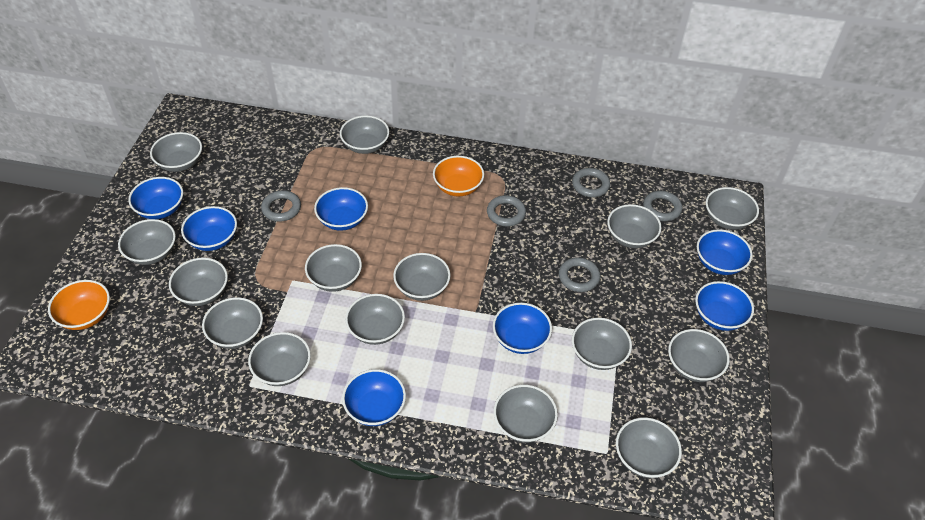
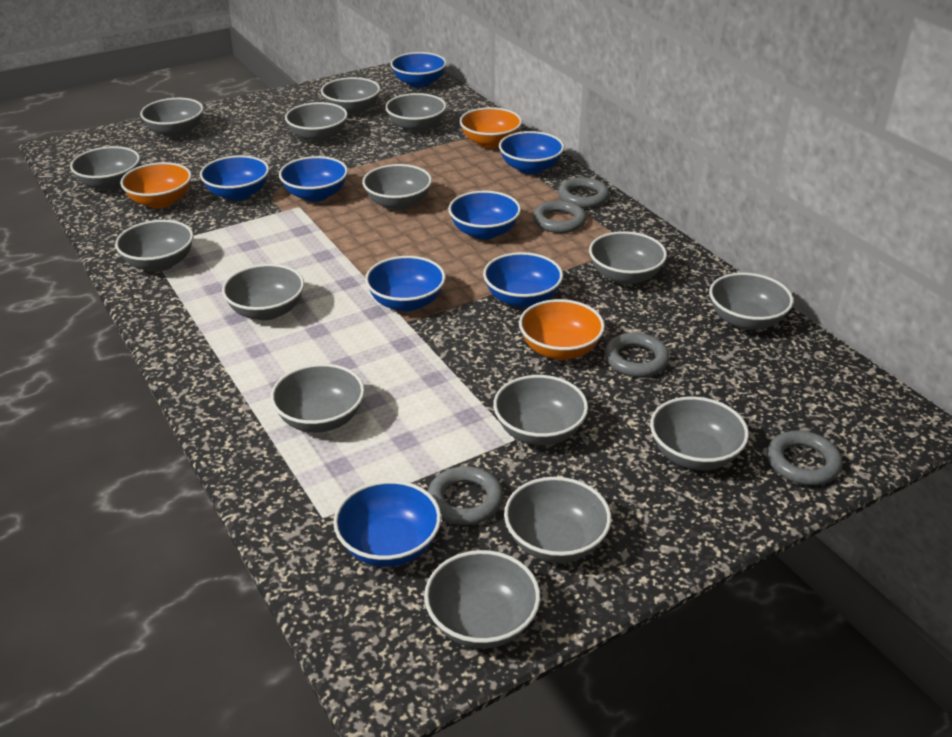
blue bowl: [128,177,183,219] [181,206,237,251] [314,187,368,231] [342,369,406,426] [493,303,552,354] [695,281,754,331] [697,229,752,275] = 7 -> [200,155,269,201] [279,156,348,202] [333,480,441,567] [365,256,446,311] [390,52,447,88] [448,191,521,240] [483,252,563,308] [499,131,564,174] = 8
orange bowl: [48,280,110,330] [433,156,484,196] = 2 -> [120,162,192,208] [459,107,522,148] [519,299,605,360] = 3

